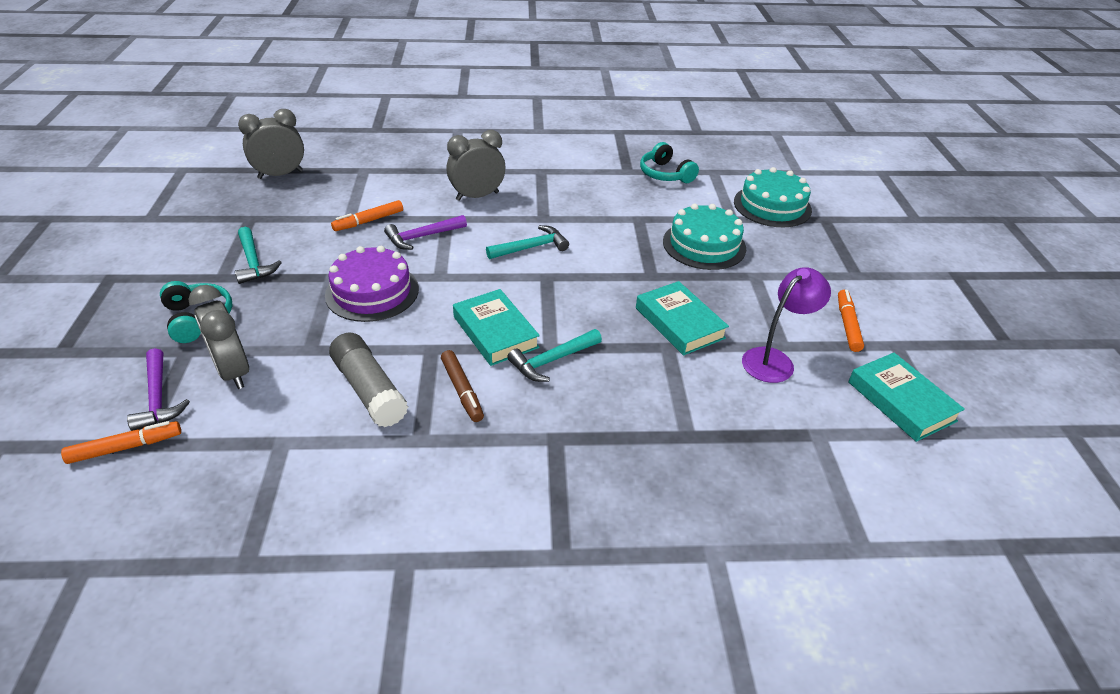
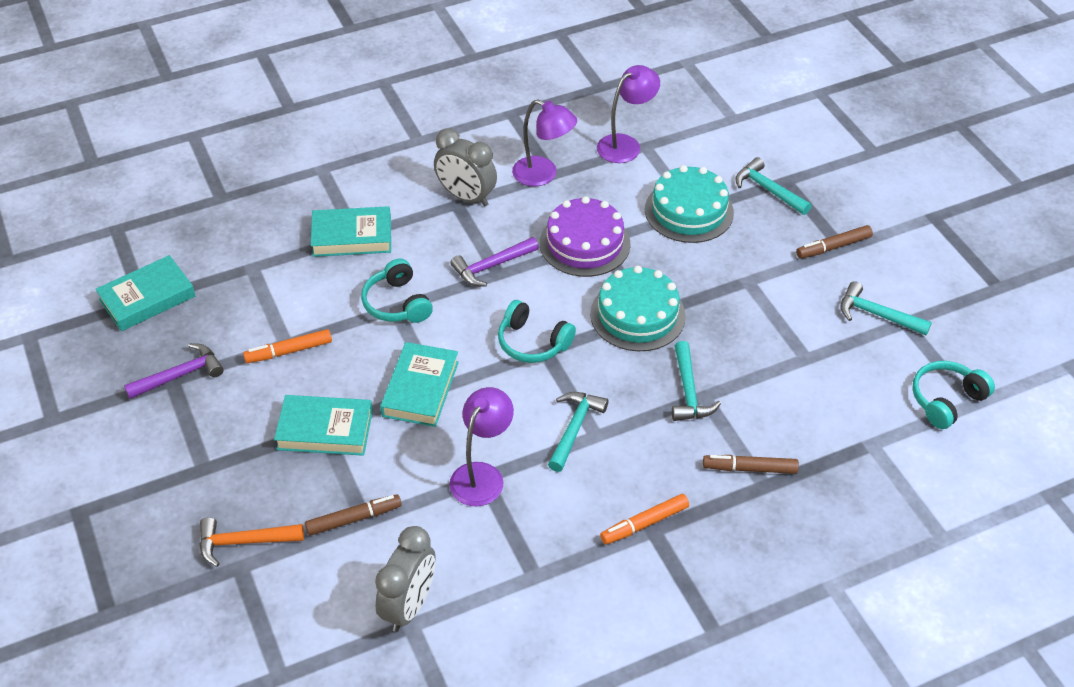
brown marker: [441,350,484,422] = 1 -> [305,494,402,536] [703,455,799,474] [796,225,873,259] = 3
grey clock: [188,285,249,389] [238,109,304,179] [446,130,506,201] = 3 -> [375,526,436,632] [434,128,497,207] = 2
grey glue stick: [329,333,408,427] = 1 -> none = 0
orange hammer: none = 0 -> [199,517,304,567] = 1
orange marker: [61,421,181,464] [331,200,403,231] [838,290,864,352] = 3 -> [243,329,332,363] [600,494,689,545] = 2
purple lamp: [742,267,831,383] = 1 -> [449,387,514,506] [512,99,577,186] [597,65,660,163] = 3
turquoise book: [453,289,540,366] [636,281,729,356] [848,353,965,442] = 3 -> [95,255,195,331] [274,395,373,456] [311,206,391,257] [380,342,459,427] = 4
turquoise hammer: [235,227,282,284] [486,225,569,259] [507,329,602,382] = 3 -> [548,392,608,472] [672,341,721,421] [735,157,811,215] [840,281,932,335] = 4
turquoise headphones: [160,281,233,343] [640,142,699,183] = 2 -> [361,259,433,323] [498,300,576,363] [912,361,995,429] = 3

